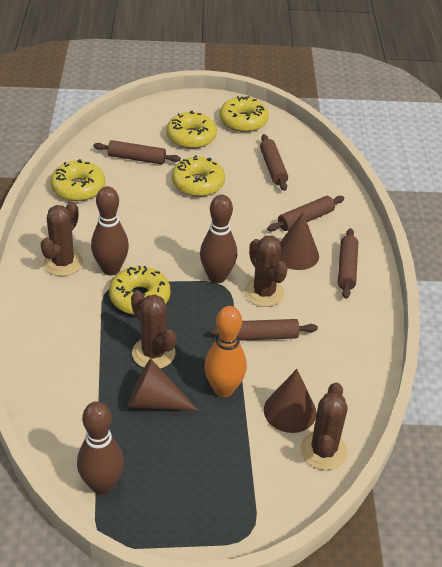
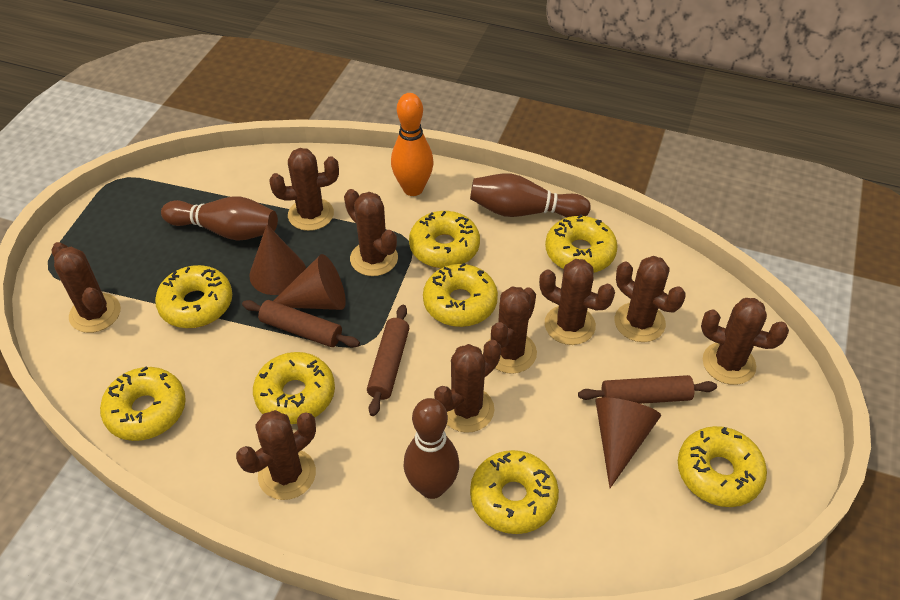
brown cactus: [41,202,83,276] [131,291,176,369] [244,236,288,307] [300,382,348,470] = 4 -> [52,242,121,333] [236,410,316,500] [269,148,339,231] [344,189,398,276] [434,340,501,433] [487,287,537,374] [539,259,615,345] [614,256,685,342] [701,298,789,385] = 9
brown rolling pin: [93,140,181,164] [210,319,318,341] [260,134,288,191] [267,196,344,231] [338,228,358,299] = 5 -> [242,300,360,348] [367,305,409,416] [578,375,717,404] = 3
yellow donut: [50,159,105,201] [109,266,170,315] [166,111,217,149] [172,156,225,197] [220,96,269,132] = 5 -> [100,367,186,441] [155,265,232,328] [253,352,335,424] [409,211,480,268] [423,263,498,327] [470,450,559,534] [545,214,618,273] [678,426,767,507] = 8

